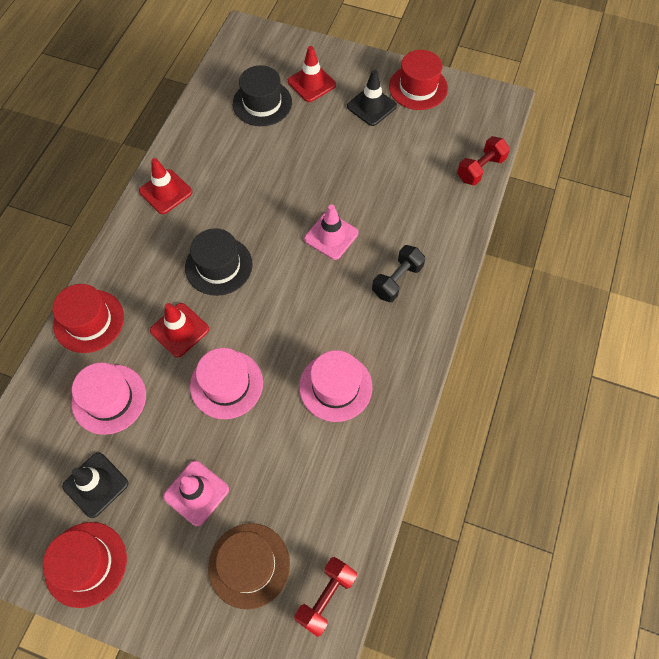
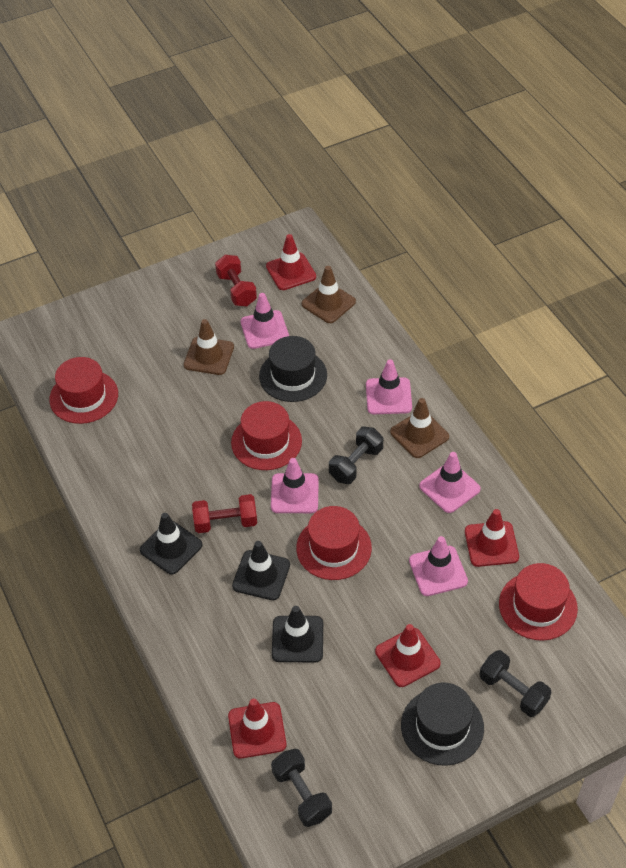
black dumbbell: [372,245,425,302] = 1 -> [271,749,332,827] [329,427,383,484] [479,650,552,717] = 3
black traffic cone: [62,452,128,518] [347,70,397,126] = 2 -> [140,513,202,575] [232,541,290,600] [272,606,323,662] = 3
brown hat: [208,523,290,610] = 1 -> none = 0
brown traffic cone: none = 0 -> [184,319,234,375] [301,266,356,323] [390,398,449,458] = 3
pink hat: [72,363,146,435] [190,348,263,419] [299,350,372,422] = 3 -> none = 0
pink traffic cone: [163,461,229,526] [304,204,358,260] = 2 -> [240,293,289,349] [271,458,319,513] [366,359,412,414] [409,536,468,596] [419,452,481,513] = 5
red hat: [43,522,127,608] [53,284,124,353] [389,50,448,110] = 3 -> [49,357,118,424] [231,401,302,470] [296,506,372,580] [499,563,578,641] = 4
red traffic cone: [139,158,192,214] [150,303,209,357] [288,46,336,102] = 3 -> [228,699,286,758] [266,234,316,290] [375,624,441,687] [465,509,519,567] = 4

